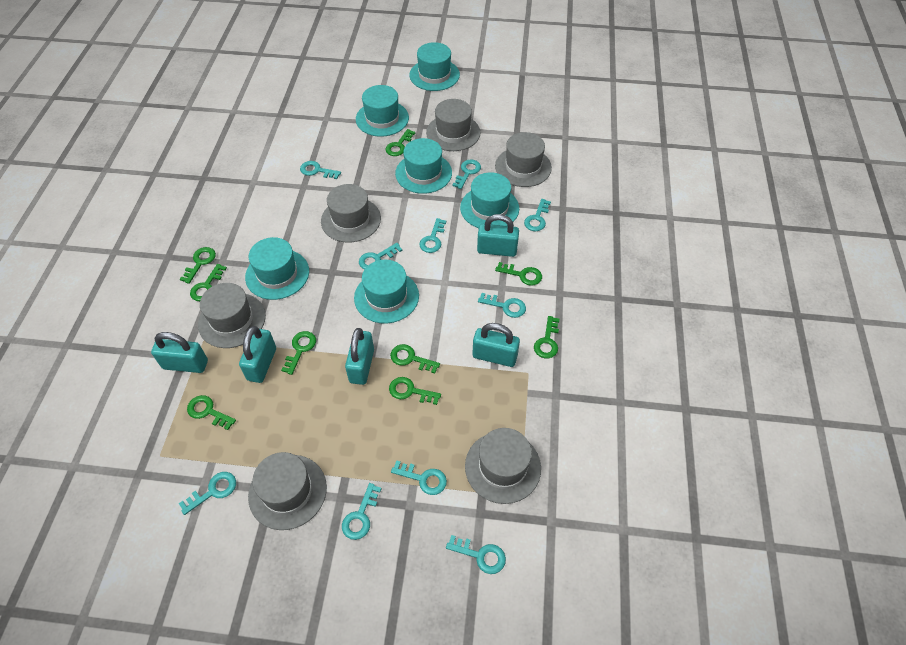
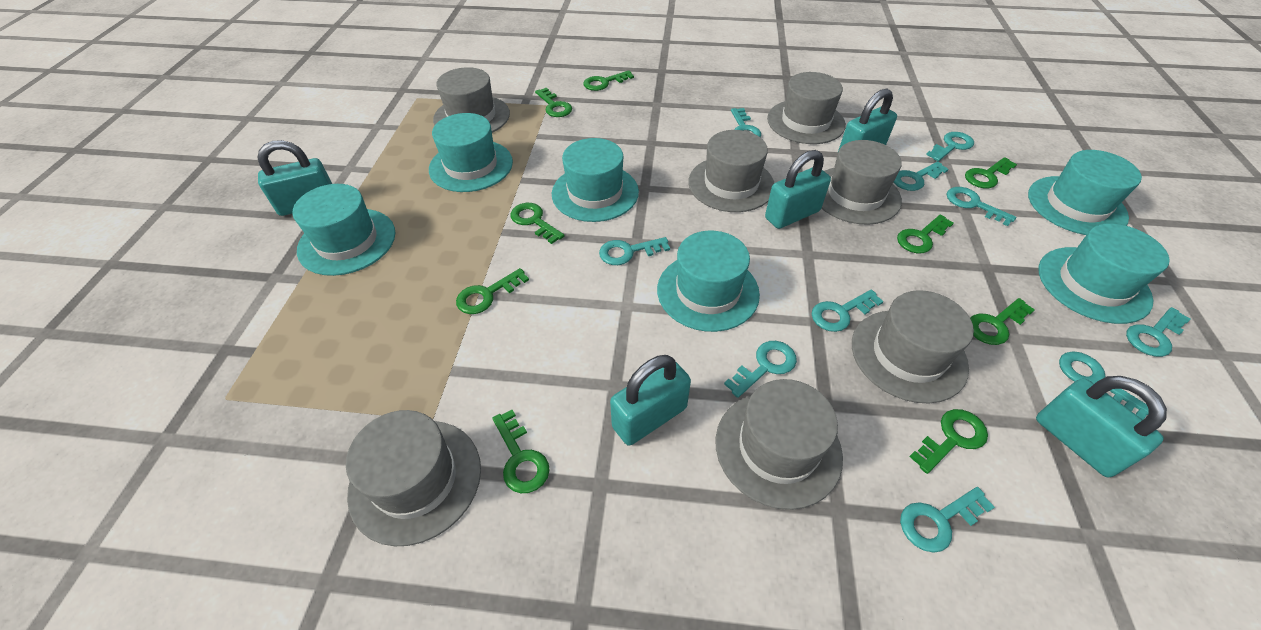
grey hat: [198,283,266,348] [248,452,327,530] [321,184,381,243] [426,99,480,151] [465,428,541,504] [495,132,552,187] = 6 -> [346,410,481,546] [433,67,510,133] [688,130,774,212] [716,379,843,510] [767,72,846,144] [821,140,902,225] [852,290,974,403] = 7

